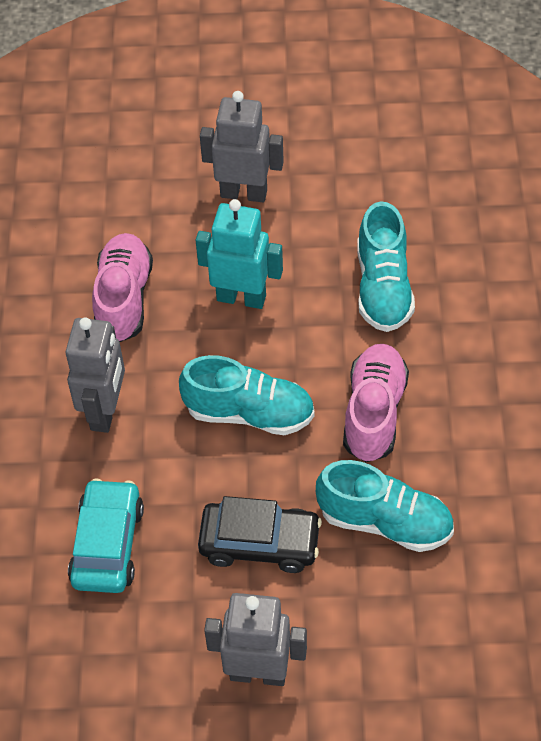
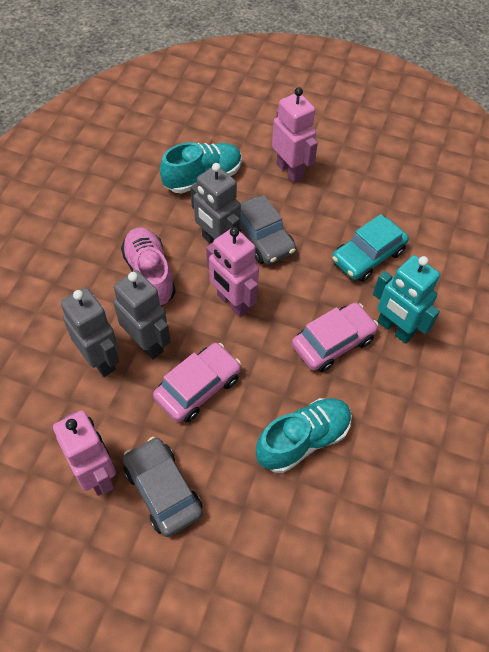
black car: [198,496,322,573] = 1 -> none = 0
grey car: none = 0 -> [123,437,203,537] [240,195,296,265] = 2
pink car: none = 0 -> [153,343,241,422] [292,303,378,372] = 2
pink robot: none = 0 -> [53,410,116,496] [206,227,259,317] [272,87,318,183] = 3
pink shoe: [92,233,153,342] [343,344,409,462] = 2 -> [121,227,176,306] = 1
turquoise shoe: [179,355,315,435] [316,460,454,552] [357,202,415,332] = 3 -> [160,142,242,193] [256,398,352,473] = 2

